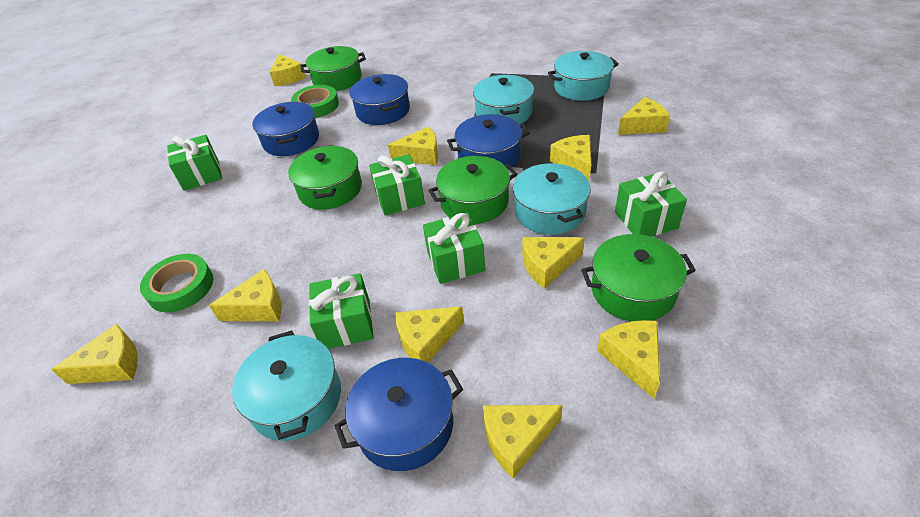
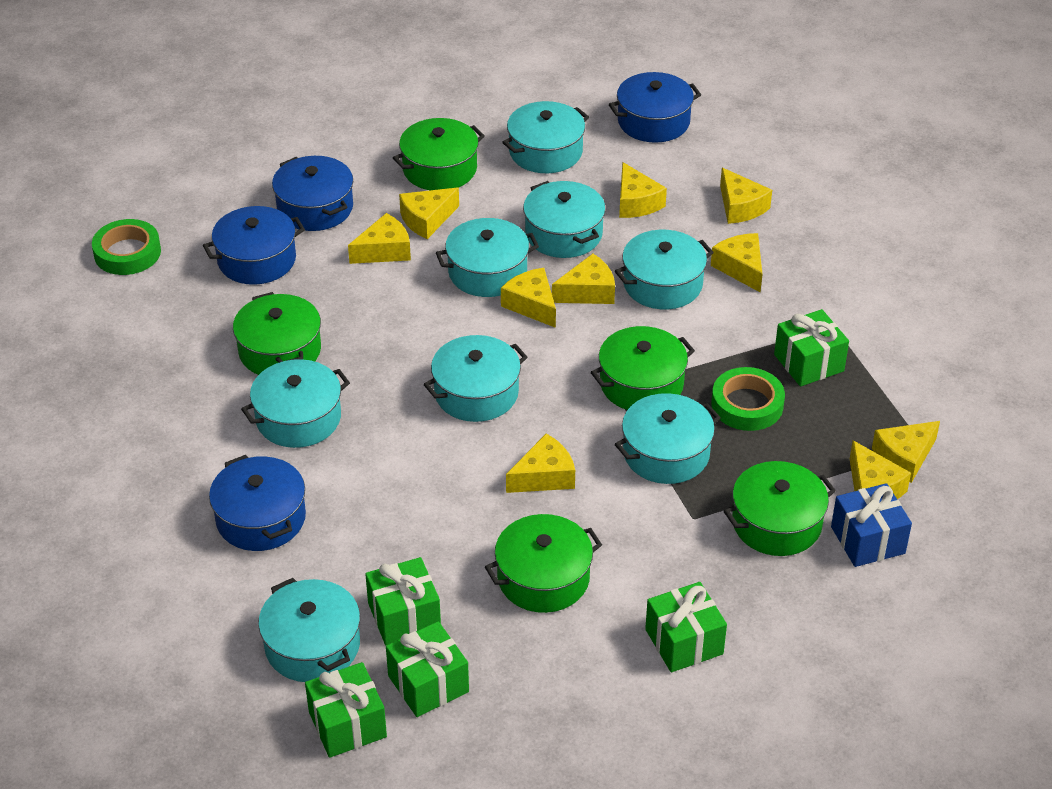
blue gift: none = 0 -> [831,483,912,567] = 1
green pot: [288,145,362,210] [300,46,366,91] [428,156,517,224] [581,234,696,321] = 4 -> [233,292,321,375] [393,118,485,190] [485,514,602,613] [591,326,695,410] [724,461,836,556] = 5
turquoise pot: [232,330,341,441] [473,75,534,125] [513,163,591,235] [548,51,619,101] = 4 -> [241,359,350,448] [258,578,360,682] [424,335,528,422] [436,218,539,297] [502,101,589,173] [523,181,606,258] [615,230,714,309] [615,393,721,484] = 8

